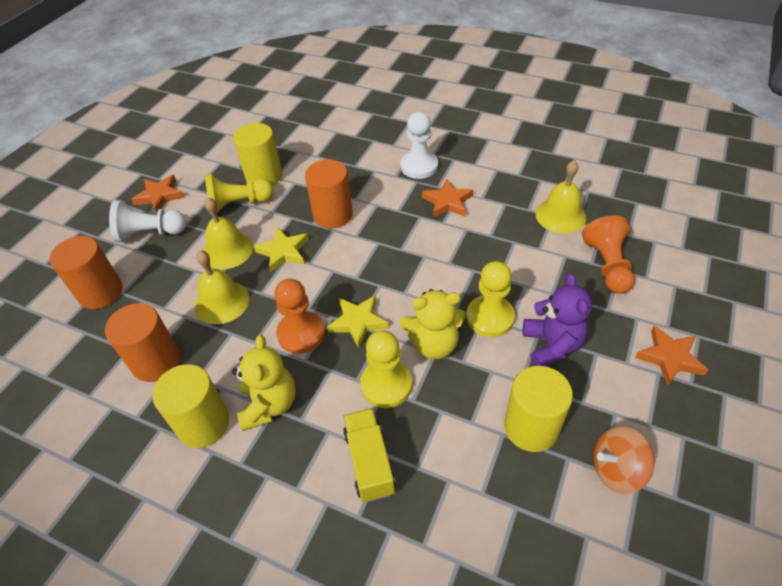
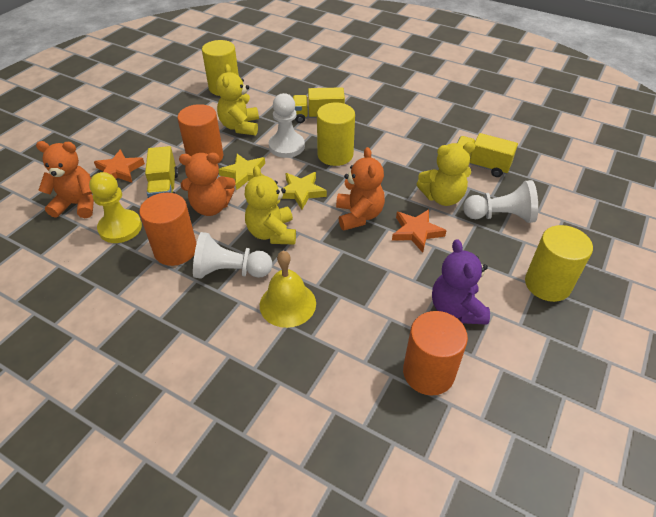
orange pawn: [274,279,325,354] [582,215,635,294] = 2 -> none = 0
orange spinning top: [593,426,654,494] = 1 -> none = 0
orange star: [131,175,184,213] [422,178,473,218] [635,326,708,386] = 3 -> [94,149,145,183] [392,209,447,253] = 2
orange teddy bear: none = 0 -> [36,141,94,218] [179,153,236,216] [336,147,385,231] = 3
white pawn: [109,200,187,242] [401,112,438,179] = 2 -> [193,232,272,279] [269,93,305,158] [463,180,538,223] = 3
yellow bell: [195,250,249,324] [203,197,253,269] [536,160,586,233] = 3 -> [260,251,316,328] = 1
yellow pawn: [205,174,274,215] [360,330,412,408] [466,261,515,337] = 3 -> [89,172,142,243] = 1
yellow teddy bear: [232,335,296,431] [399,289,466,359] = 2 -> [216,64,259,135] [245,166,296,245] [417,142,475,206] = 3
yellow truck: [343,408,396,502] = 1 -> [145,146,178,198] [292,87,345,123] [457,133,518,177] = 3

